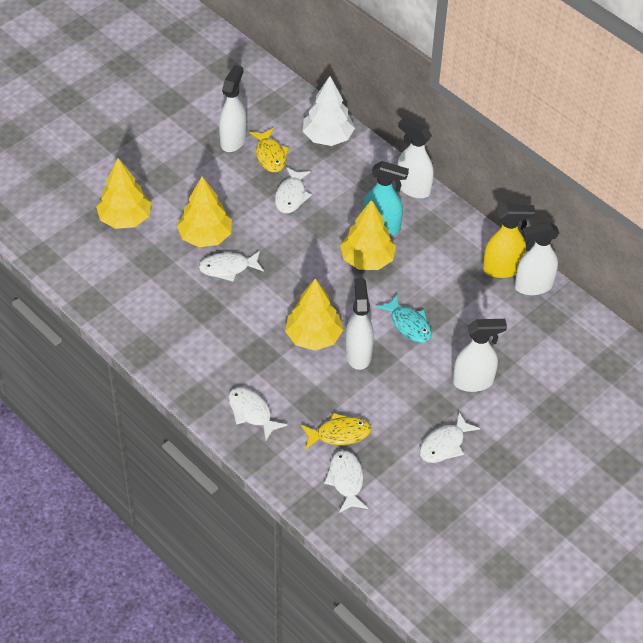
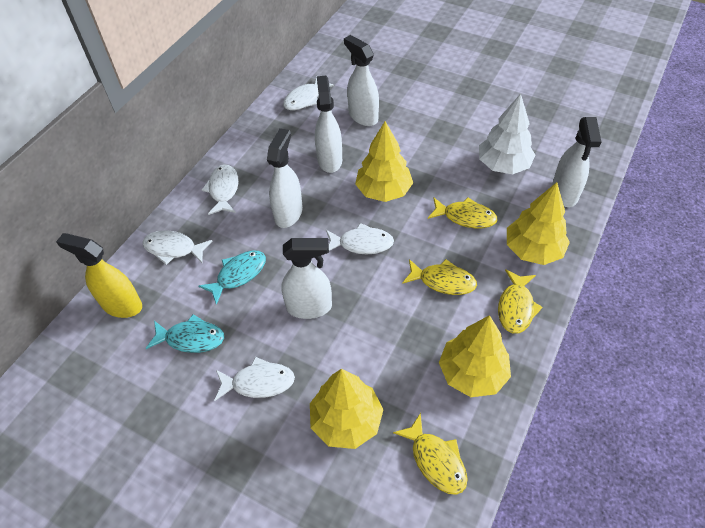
turquoise fish: [376,295,432,343] = 1 -> [146,314,224,353] [198,250,266,305] = 2
turquoise spray bottle: [363,161,409,236] = 1 -> none = 0
yellow fish: [250,128,289,172] [301,413,371,449] = 2 -> [393,413,468,495] [402,259,477,295] [428,197,498,229] [498,269,543,334] = 4

